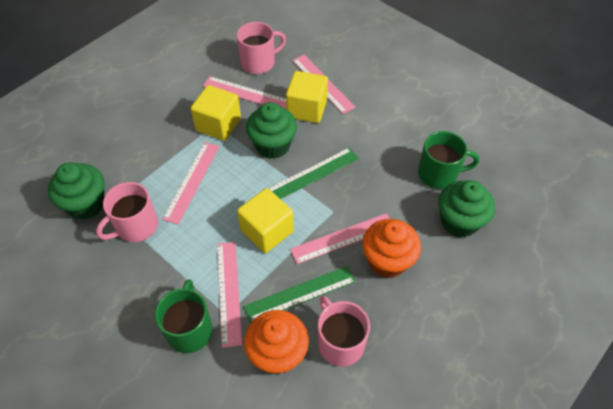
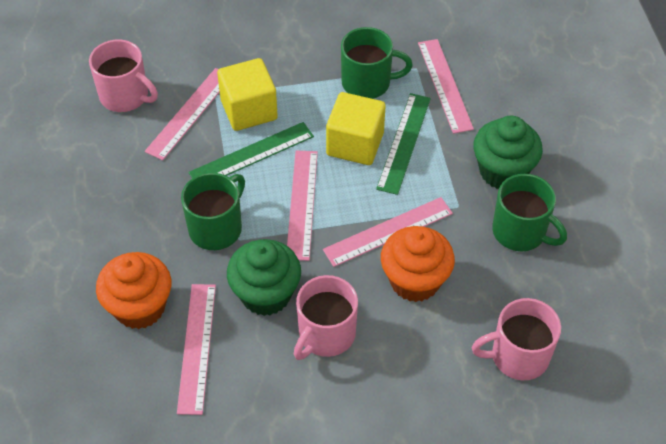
green cupcake: [48,162,105,220] [246,102,297,159] [438,180,495,238] = 3 -> [227,239,301,316] [473,116,543,189] = 2
green mug: [155,279,213,353] [418,131,479,189] = 2 -> [181,173,245,250] [341,27,413,99] [492,174,567,251] = 3
yellow cube: [191,85,241,141] [237,188,294,253] [286,71,328,123] = 3 -> [217,58,278,131] [326,92,385,165] = 2

